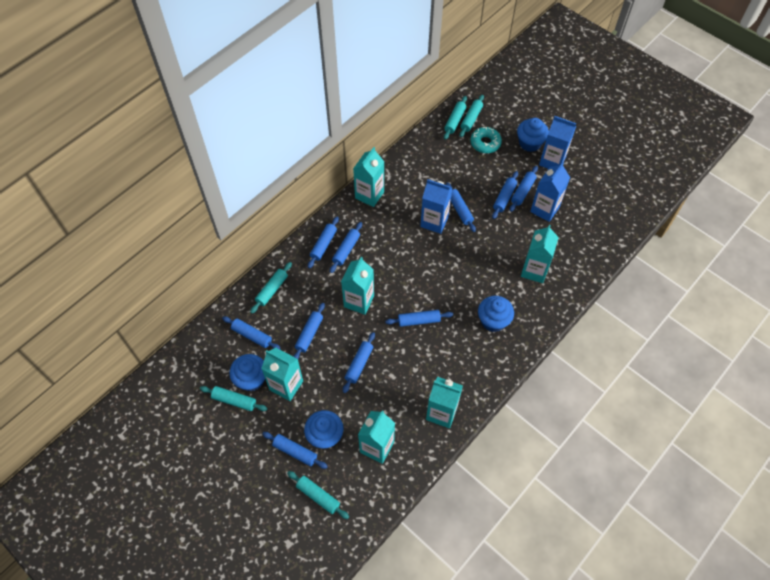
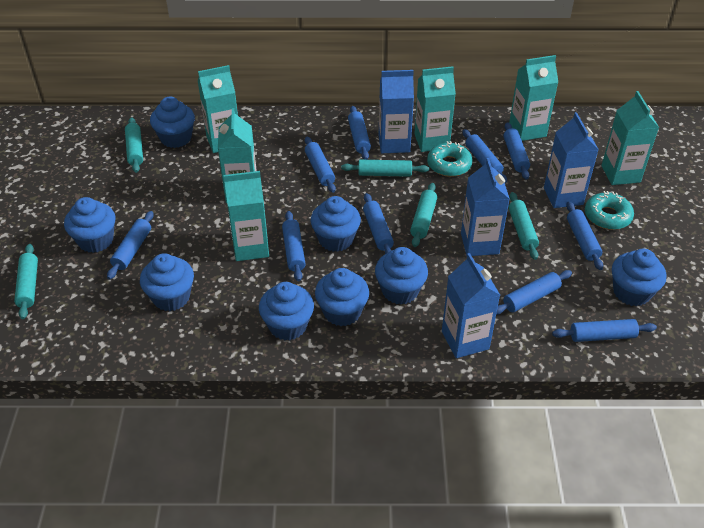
blue carton: [420,179,452,234] [530,162,570,222] [539,116,576,169] = 3 -> [379,70,414,153] [442,253,500,358] [461,158,510,256] [544,112,599,208] = 4
blue cupcake: [230,354,265,391] [304,410,343,449] [478,296,514,332] [517,118,549,152] = 4 -> [64,197,115,253] [140,253,194,311] [150,97,195,148] [259,282,314,340] [311,196,361,252] [315,268,369,326] [375,247,428,305] [612,249,666,306] = 8
turquoise donut: [470,127,502,153] = 1 -> [427,141,473,177] [585,191,634,230] = 2

